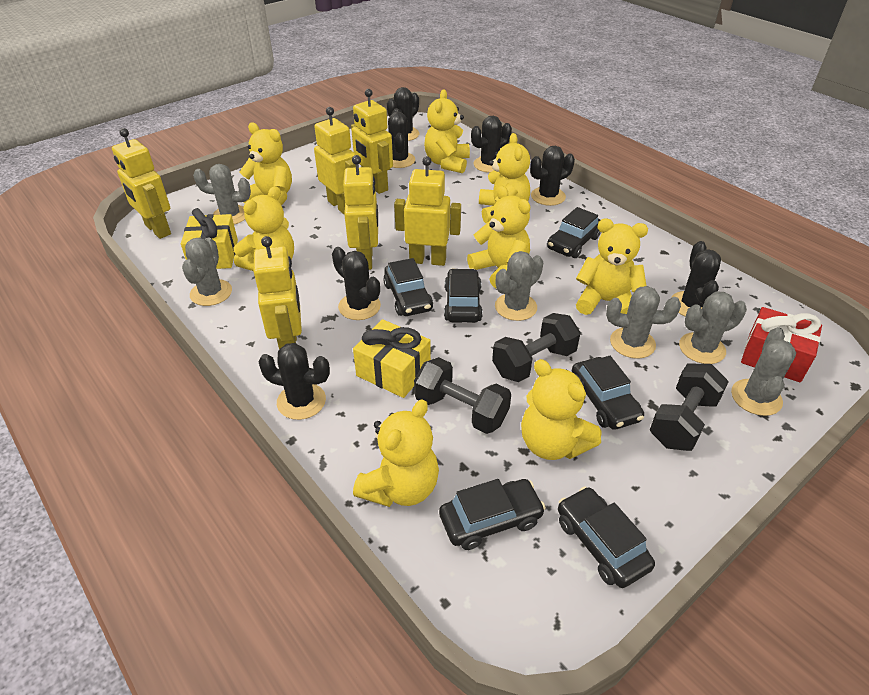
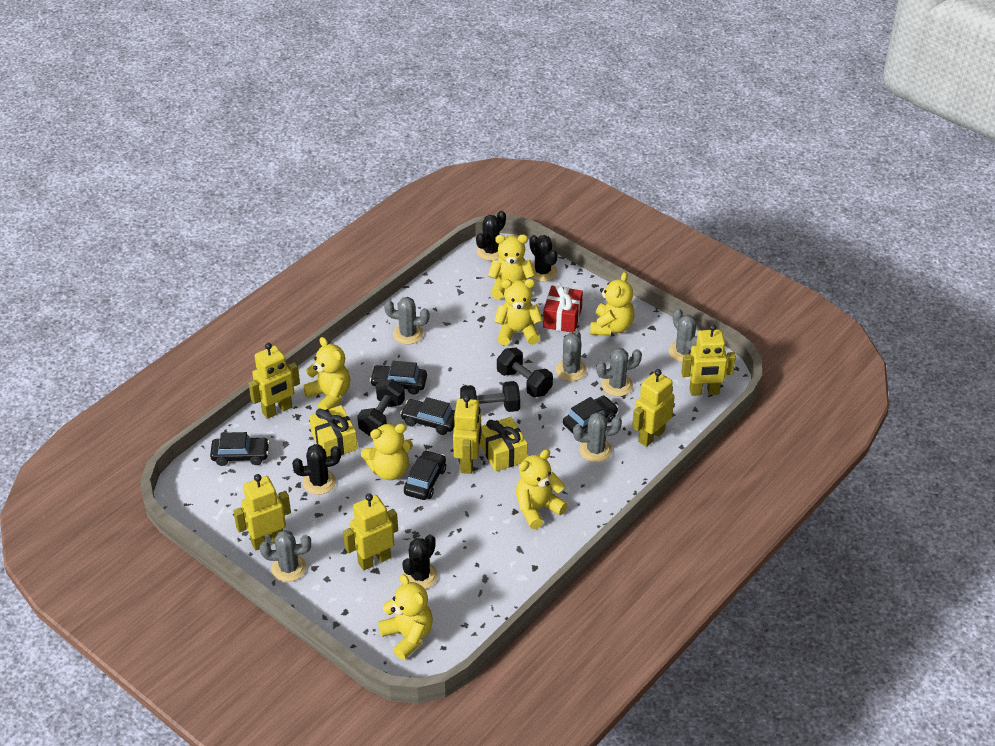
black cactus: [258,343,330,420] [332,247,381,320] [387,87,419,141] [388,108,415,168] [471,116,512,173] [530,146,575,206] [671,241,721,317] = 7 -> [292,444,341,495] [402,535,438,589] [476,211,506,261] [530,235,558,281] = 4
black car: [383,258,433,316] [439,479,546,550] [444,268,483,323] [547,207,601,258] [558,486,655,588] [572,356,644,430] = 6 -> [210,432,270,466] [370,361,427,395] [400,397,455,435] [404,450,446,500] [563,396,618,433] = 5
yellow teddy bear: [233,186,294,271] [239,122,292,206] [353,399,439,507] [424,89,470,173] [467,186,530,289] [479,133,530,223] [521,359,602,460] [576,219,648,315] = 8 -> [303,337,350,410] [361,423,413,480] [378,574,433,660] [488,234,536,299] [494,279,543,345] [516,449,568,529] [590,272,635,336] = 7

